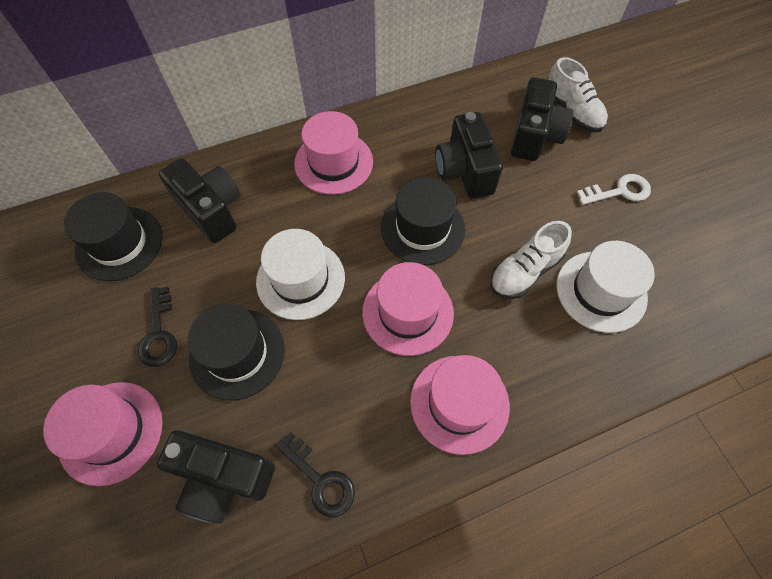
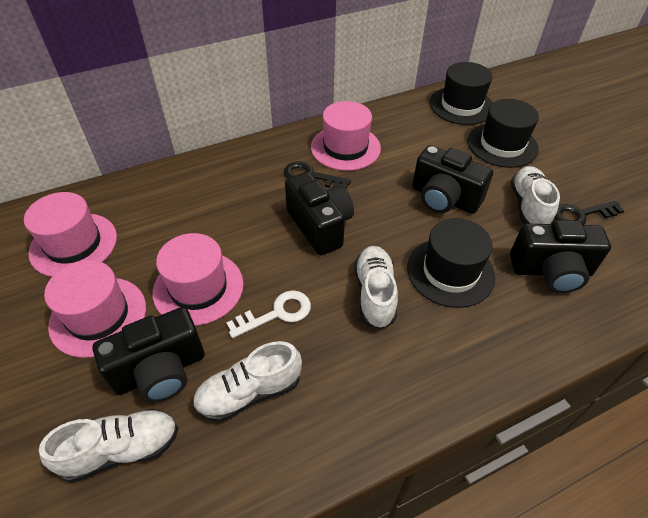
white hat: [256,229,345,320] [557,241,655,333] = 2 -> none = 0
white shoe: [490,221,572,299] [548,57,608,132] = 2 -> [39,409,178,483] [192,341,302,422] [354,246,398,330] [511,166,560,224] = 4

